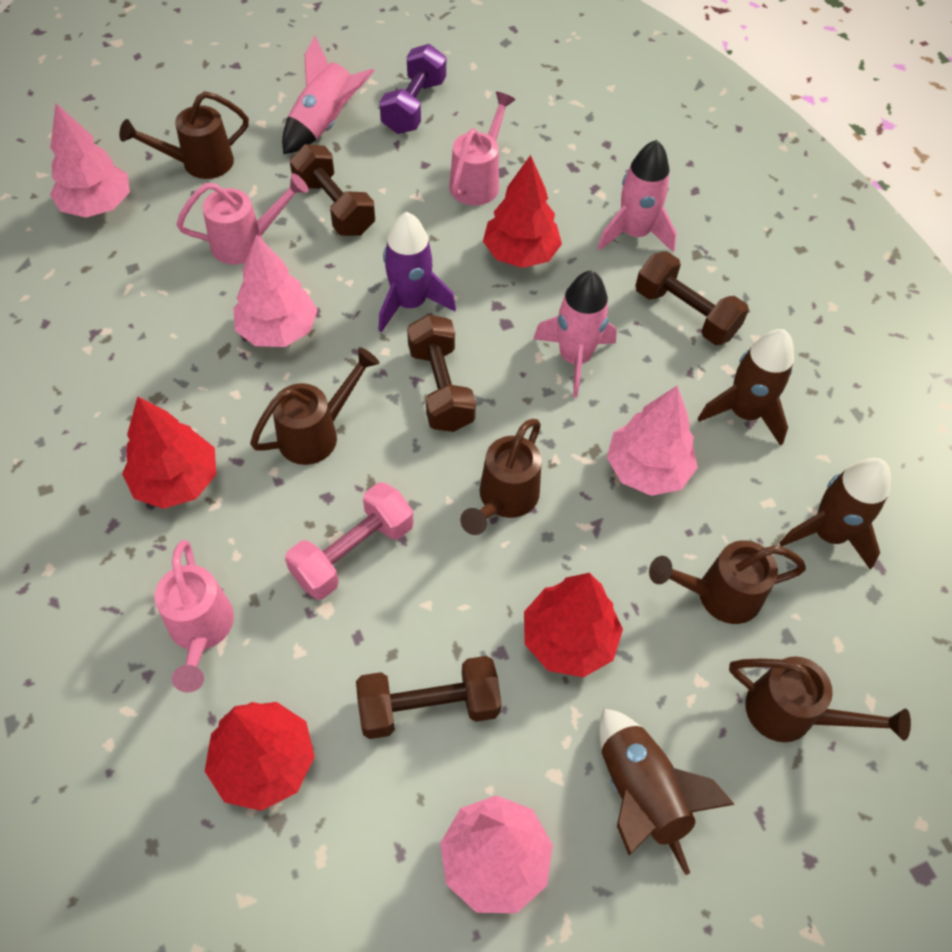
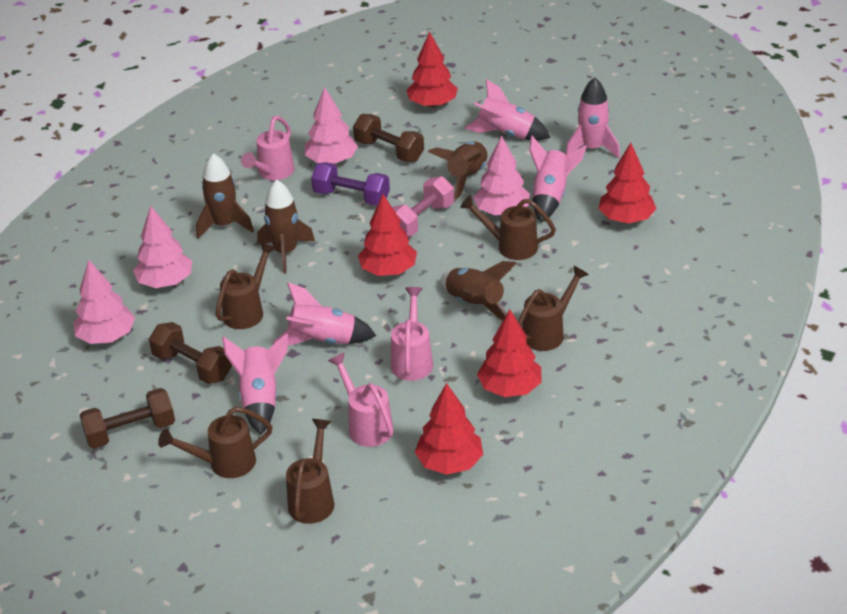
brown dumbbell: [290,144,375,236] [356,656,502,739] [407,314,476,432] [635,251,749,345] = 4 -> [80,388,175,449] [149,322,232,384] [353,114,424,162] = 3
brown rocket: [599,709,735,875] [698,329,794,446] [780,458,891,570] = 3 -> [196,153,254,239] [257,179,315,274] [428,141,487,200] [441,261,517,320] = 4
pink rocket: [282,36,374,154] [533,270,617,398] [598,140,677,252] = 3 -> [222,333,288,435] [273,282,376,345] [465,79,551,140] [529,136,587,222] [565,78,620,158] = 5
purple rocket: [378,212,456,332] = 1 -> none = 0
red tree: [122,396,216,509] [205,702,315,811] [483,155,562,268] [524,573,623,677] = 4 -> [358,194,417,276] [406,32,458,108] [415,383,483,475] [477,309,542,397] [598,143,657,223] = 5

